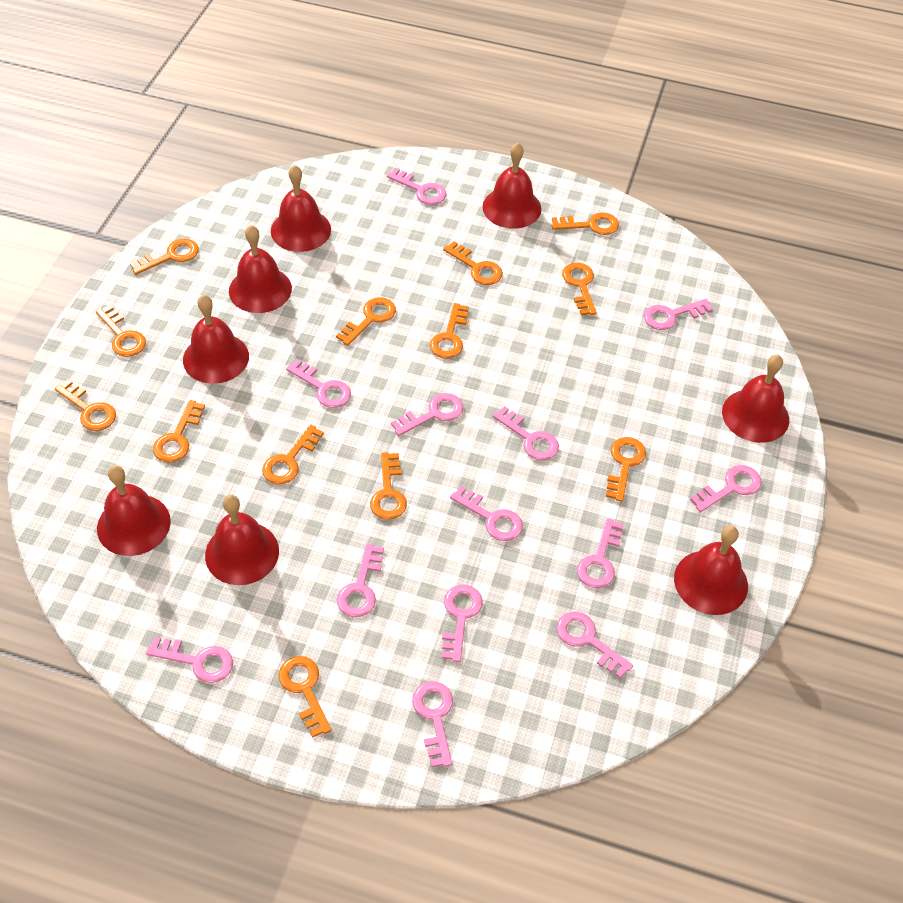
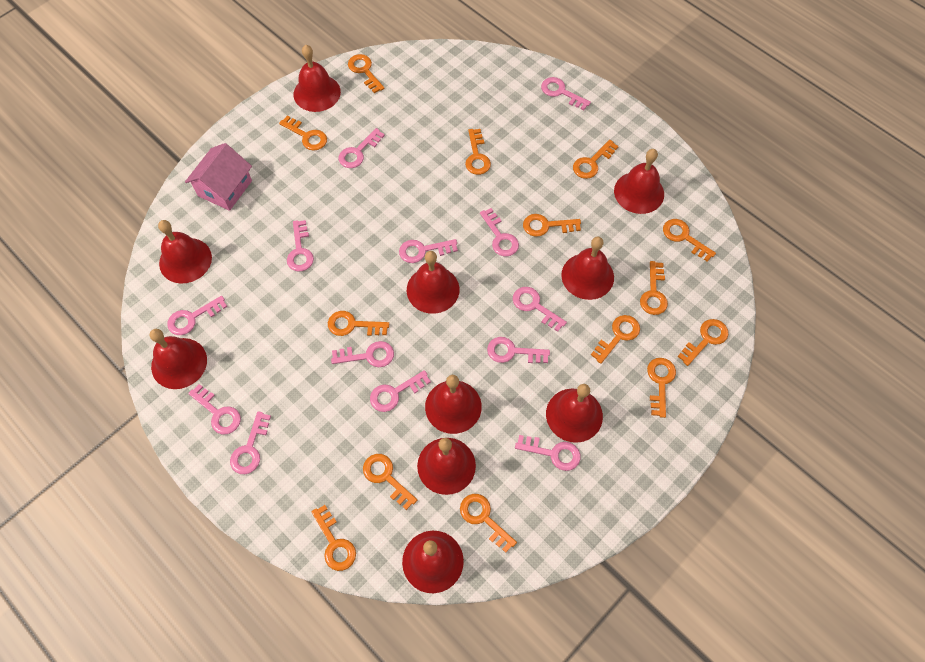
orange key: [55,379,116,431] [96,305,146,357] [130,238,199,275] [153,400,205,462] [262,424,324,484] [279,656,332,737] [336,297,396,346] [370,452,407,520] [430,303,469,359] [443,241,503,285] [552,212,619,235] [562,263,597,315] [606,437,646,502] = 13 -> [279,116,327,151] [311,505,356,571] [328,311,389,336] [348,54,385,93] [363,454,417,510] [460,494,517,553] [465,129,491,175] [523,214,581,237] [573,140,619,179] [591,315,640,364] [640,261,668,315] [647,358,676,418] [663,219,716,262] [678,319,728,366] = 14
pink house: none = 0 -> [185,143,252,211] = 1
red bell: [97,465,171,556] [183,295,249,384] [205,495,279,585] [229,225,292,313] [271,165,331,252] [482,143,541,229] [674,525,748,615] [722,355,789,443] = 8 -> [150,329,207,389] [158,220,212,283] [294,45,341,112] [402,531,464,593] [407,251,460,314] [417,438,476,495] [425,375,482,434] [546,384,603,443] [561,236,614,300] [614,149,664,214] = 10

